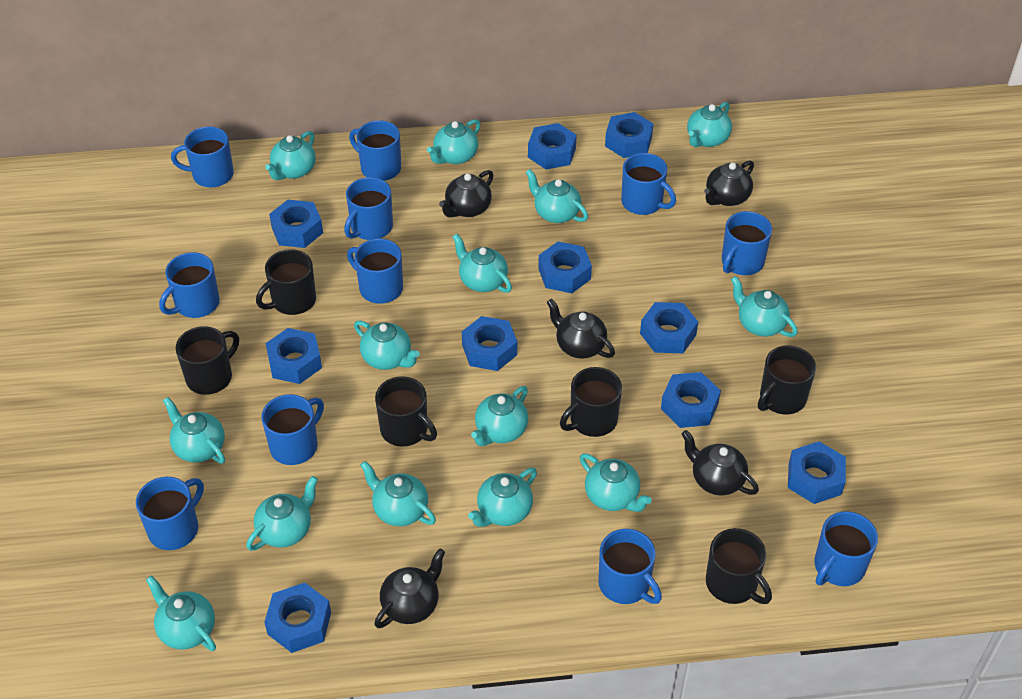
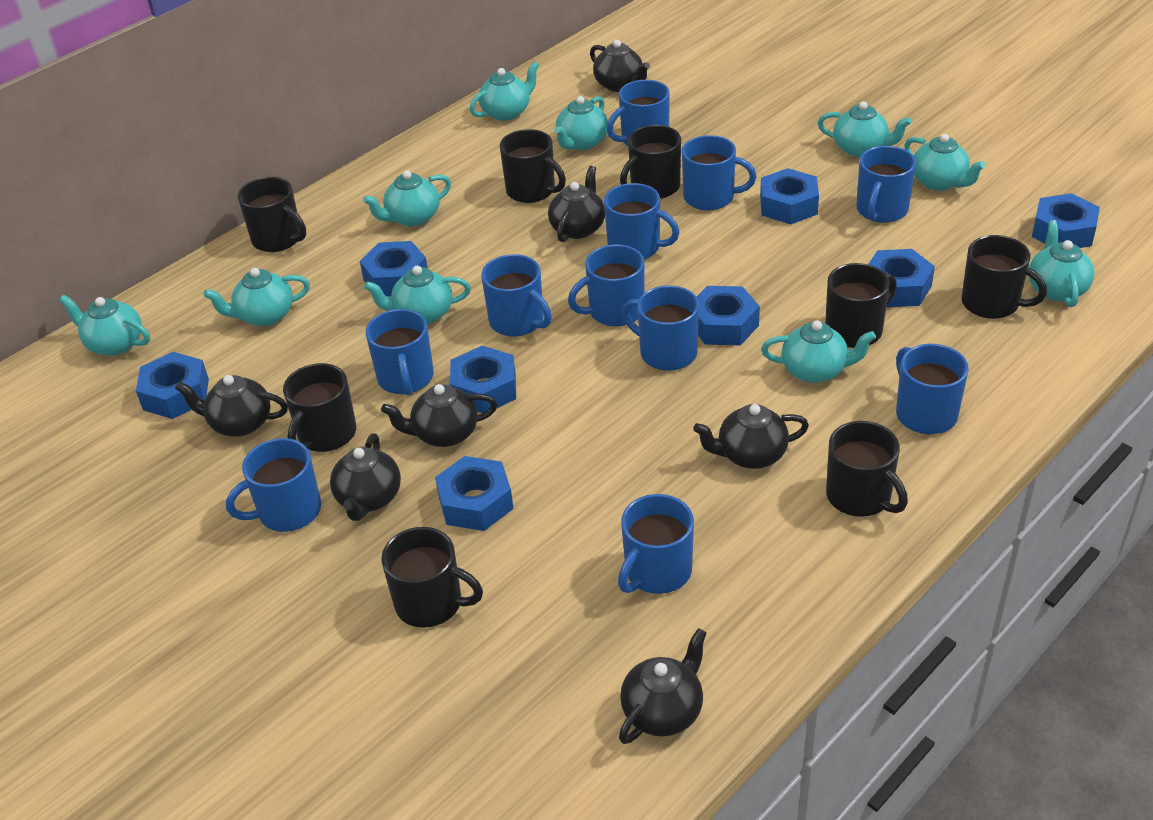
black mug: [175,326,239,395] [256,249,316,315] [375,376,437,447] [560,367,622,437] [706,528,772,604] [758,346,816,414] = 6 -> [238,177,306,252] [283,363,356,452] [381,527,483,628] [500,129,566,203] [620,125,681,199] [825,263,897,348] [826,421,908,517] [961,235,1047,319] = 8
black teapot: [374,549,445,628] [439,170,494,217] [547,299,615,359] [682,430,759,495] [704,160,754,206] = 5 -> [175,375,288,437] [330,433,401,521] [381,384,498,447] [548,166,605,242] [590,40,650,92] [619,628,707,744] [693,404,809,469] = 7
blue nut: [264,583,331,653] [266,328,322,384] [269,200,323,248] [462,316,517,371] [528,123,577,169] [538,242,592,293] [605,112,653,158] [640,302,698,353] [661,372,721,428] [788,441,846,504] = 10 -> [136,352,209,419] [360,241,428,297] [435,456,514,531] [450,346,516,413] [697,286,760,346] [760,168,819,225] [868,249,935,307] [1032,193,1100,248] = 8
turquoise teapot: [146,575,216,651] [163,397,225,463] [246,476,318,551] [265,131,316,180] [354,320,420,370] [360,461,436,526] [427,119,481,164] [452,234,512,293] [468,468,537,527] [471,386,528,446] [525,169,588,223] [580,453,652,512] [687,102,732,147] [731,276,798,337] = 14 -> [59,295,150,356] [204,268,310,326] [363,170,451,227] [364,266,471,324] [470,61,539,121] [554,96,608,150] [761,320,876,383] [818,101,911,157] [904,134,986,191] [1029,220,1095,307] = 10

